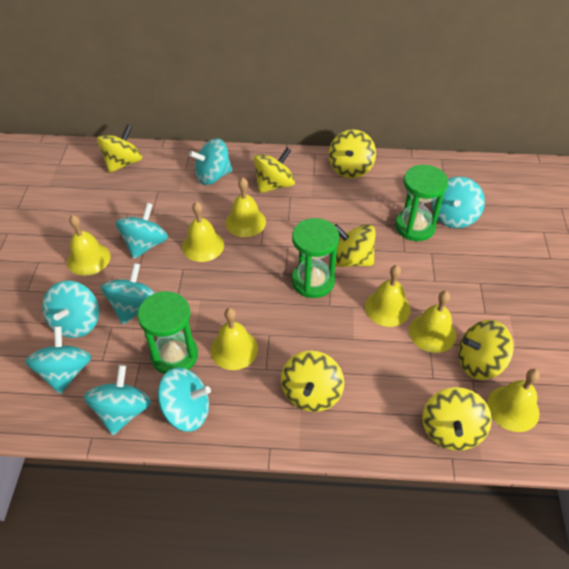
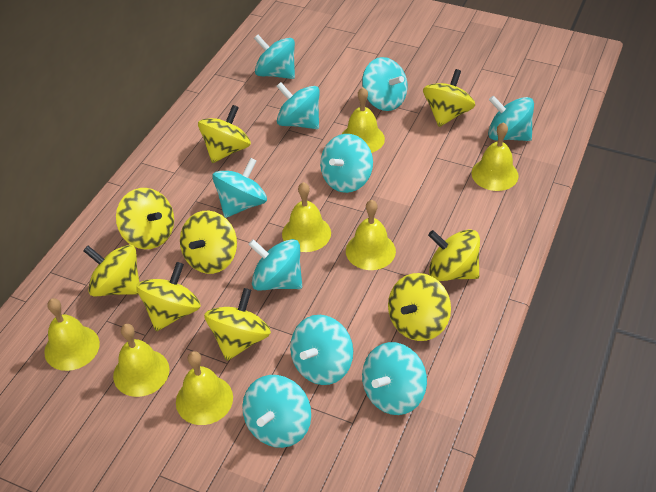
green hourglass: [138,291,198,374] [292,218,339,298] [395,165,448,241] = 3 -> none = 0
turquoise spinning top: [25,326,91,394] [42,281,99,338] [84,365,151,435] [101,263,155,324] [116,203,168,259] [158,367,211,432] [189,138,233,185] [432,177,485,228] = 8 -> [212,158,267,218] [242,375,311,448] [248,239,302,291] [254,35,295,79] [277,82,319,129] [290,315,353,385] [320,134,373,193] [362,57,408,111] [362,342,427,415] [488,96,534,141] = 10
yellow spinning top: [97,124,142,173] [254,148,295,193] [281,351,344,412] [329,129,376,178] [334,224,376,267] [422,387,492,451] [458,320,514,380] = 7 -> [83,245,139,297] [116,188,174,249] [136,262,201,331] [180,211,237,274] [198,105,251,163] [204,288,271,361] [388,273,451,341] [423,69,475,127] [428,229,480,281] = 9

